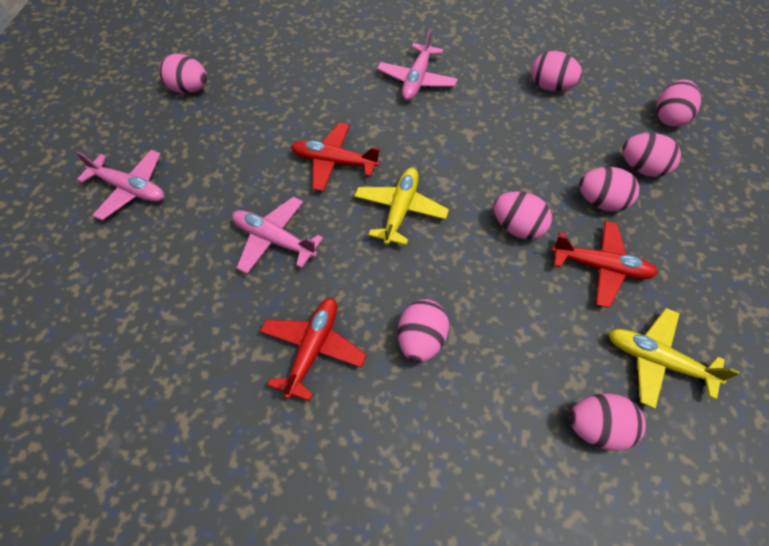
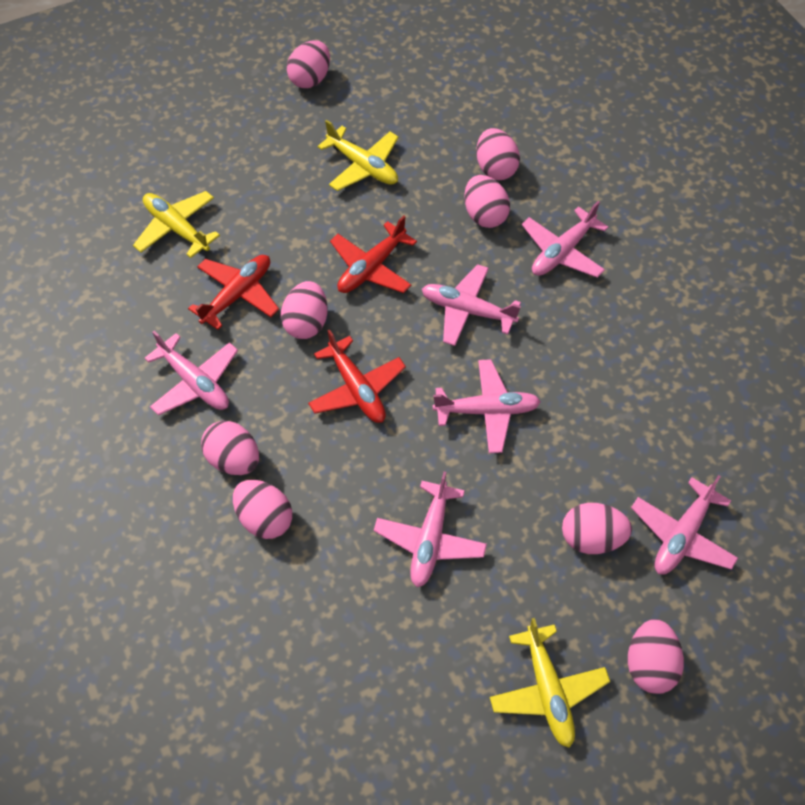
pink plane: [76,150,164,220] [232,197,323,274] [377,30,458,100] = 3 -> [145,331,238,415] [374,471,487,587] [422,264,521,346] [433,359,541,453] [522,201,608,278] [631,475,738,575] = 6
yellow plane: [354,168,449,245] [609,308,740,409] = 2 -> [133,191,220,258] [317,120,399,191] [490,618,610,748] = 3

